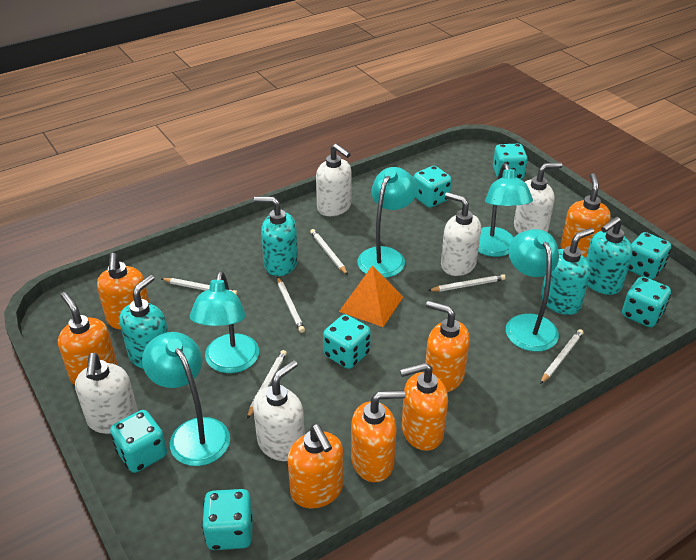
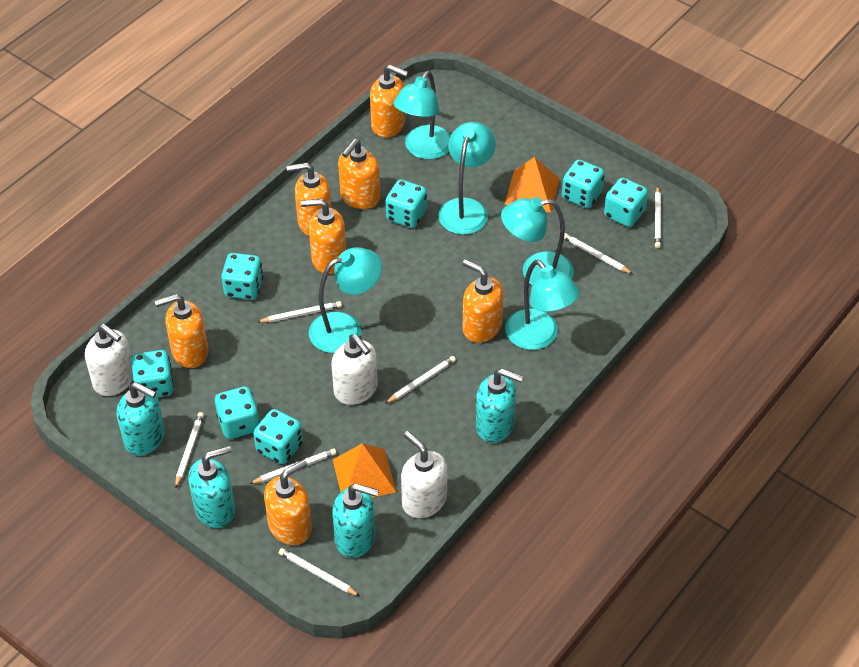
orange pyramid: [339,265,403,327] = 1 -> [333,443,396,497] [504,157,560,212] = 2
white pencil: [161,278,238,295] [247,350,287,419] [277,277,305,333] [310,229,348,275] [428,274,506,292] [540,329,584,384] = 6 -> [175,412,204,489] [250,448,336,484] [257,301,342,323] [279,548,360,596] [385,356,456,404] [564,233,633,274] [655,186,661,248] = 7
white soap dispenser: [75,353,138,434] [253,360,305,461] [316,144,352,216] [441,192,481,276] [514,162,562,234] = 5 -> [85,324,133,396] [332,334,377,405] [401,431,447,518] = 3

